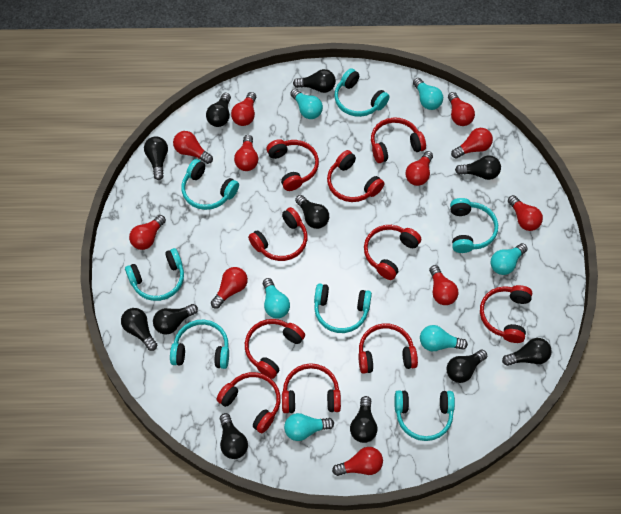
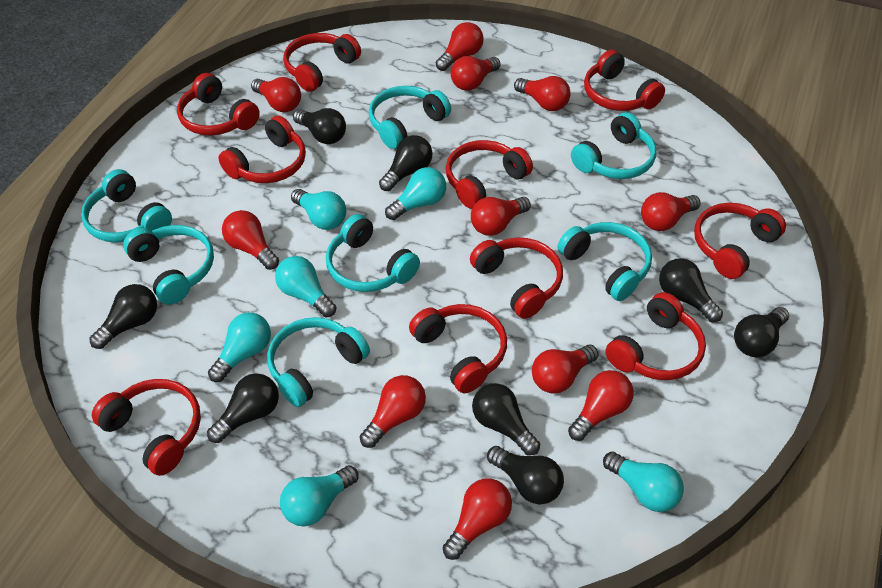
black light bulb: [121,308,157,351] [144,136,168,180] [153,304,198,334] [206,93,231,127] [219,413,248,459] [293,69,336,93] [295,195,329,229] [350,396,378,443] [446,349,487,383] [455,156,501,180] [502,338,552,366] = 11 -> [89,284,157,349] [207,373,279,443] [293,108,346,144] [379,135,433,191] [472,383,540,455] [487,446,564,504] [659,258,723,322] [734,307,789,357] = 8

